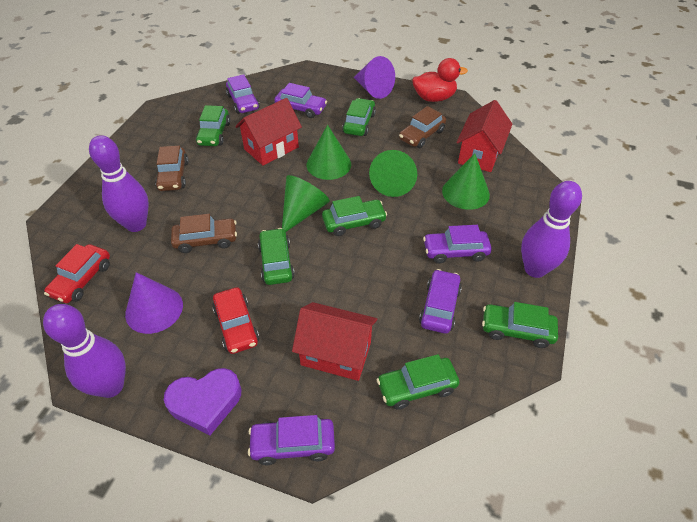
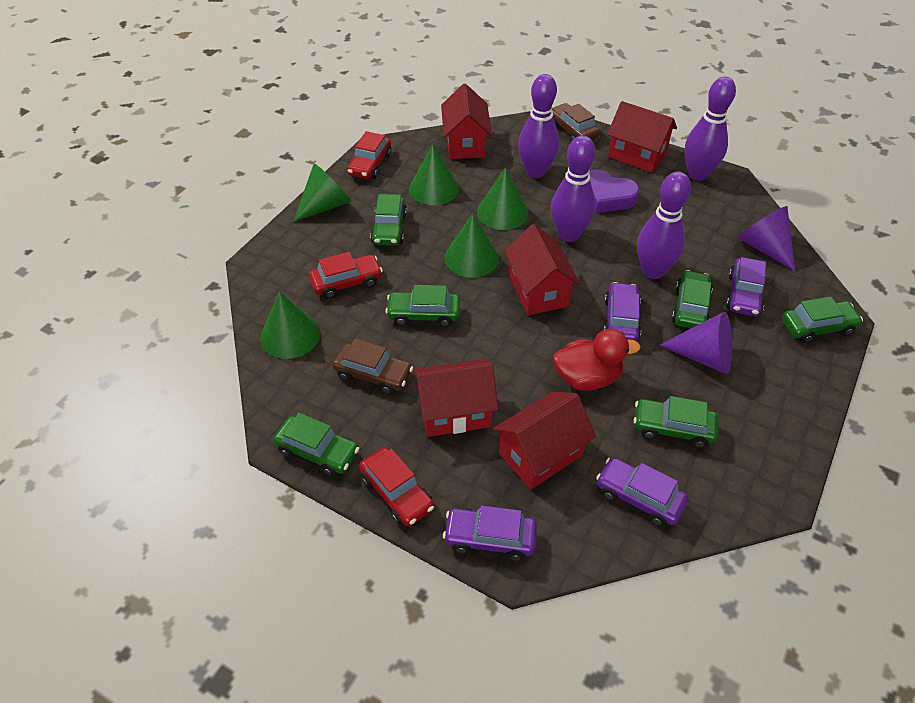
brown car: [155,146,189,191] [171,214,237,253] [399,106,446,148] = 3 -> [332,339,413,395] [552,103,600,142] = 2
green cone: [282,175,330,232] [307,125,351,180] [369,150,417,197] [442,153,490,210] = 4 -> [260,291,320,359] [293,163,351,222] [409,144,459,205] [444,213,499,278] [477,167,528,230] = 5
purple bowling pin: [43,304,126,398] [89,135,149,232] [521,181,582,278] = 3 -> [518,74,559,178] [551,135,596,242] [637,172,691,279] [685,77,736,181] = 4
purple car: [226,74,260,114] [248,415,335,465] [274,83,327,118] [419,269,462,334] [423,225,492,264] = 5 -> [443,505,537,561] [596,457,689,527] [604,282,641,341] [726,257,766,316] = 4
red car: [44,244,110,303] [212,287,259,354] = 2 -> [309,252,383,299] [347,131,391,179] [359,447,434,526] = 3
red house: [235,98,302,166] [292,302,377,381] [456,100,512,172] = 3 -> [413,359,498,437] [441,83,492,159] [493,392,596,489] [504,224,580,315] [607,101,677,173] = 5

